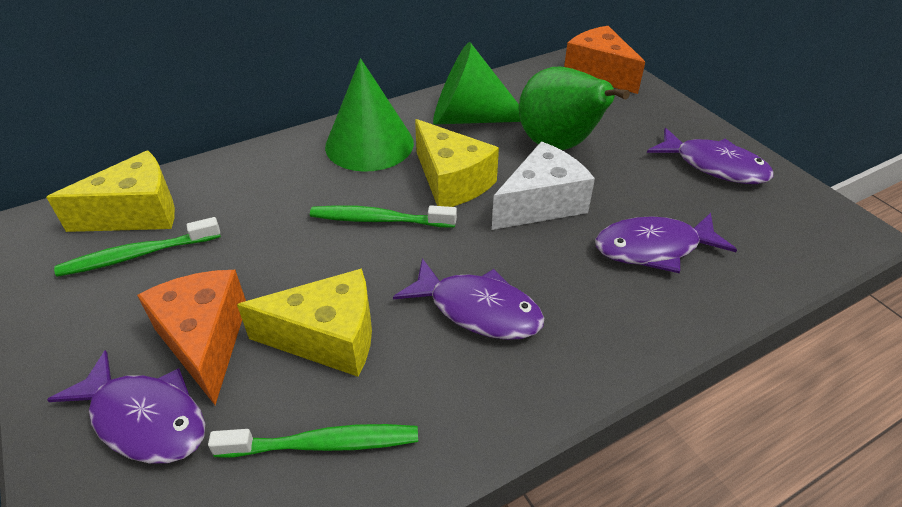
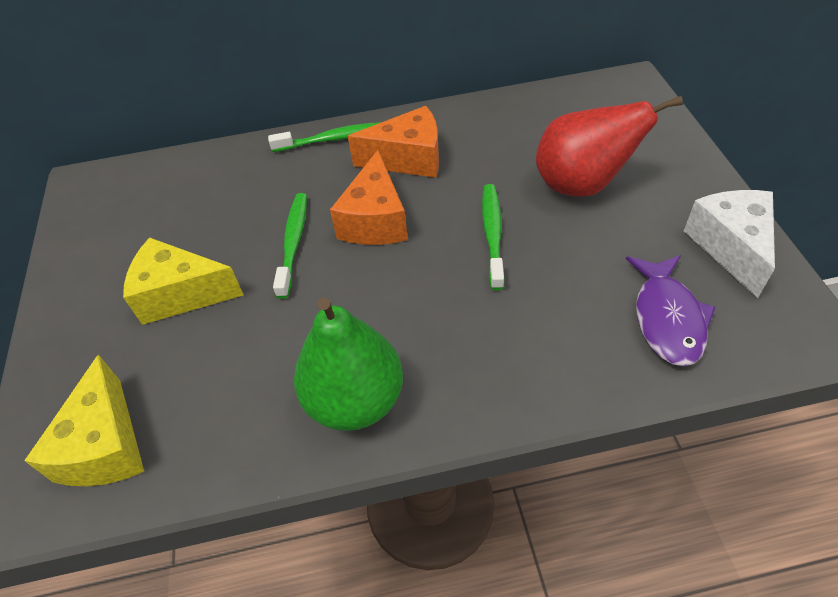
green cone: [325,58,414,172] [433,42,521,125] = 2 -> none = 0
purple fish: [47,350,205,463] [393,258,544,340] [595,213,737,273] [647,128,773,184] = 4 -> [626,255,716,366] = 1
red pear: none = 0 -> [536,96,683,197] = 1
yellow cheese: [46,150,175,232] [237,268,372,377] [415,119,499,207] = 3 -> [24,354,144,486] [123,237,244,325] = 2

